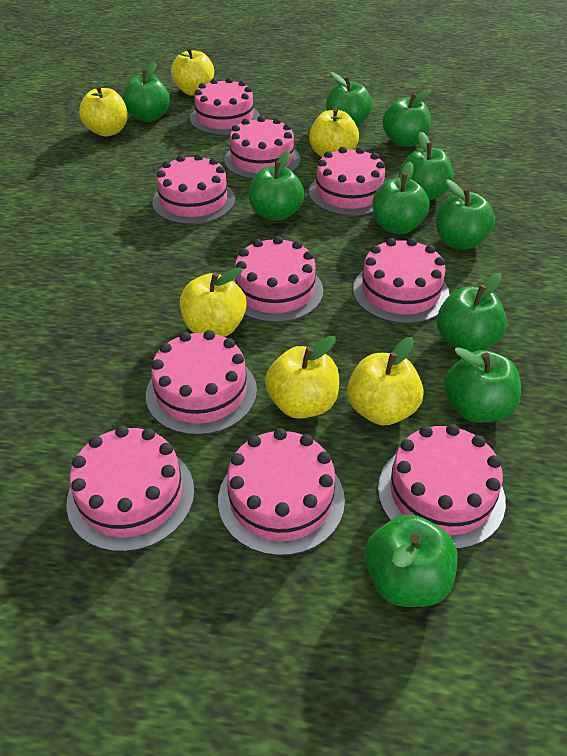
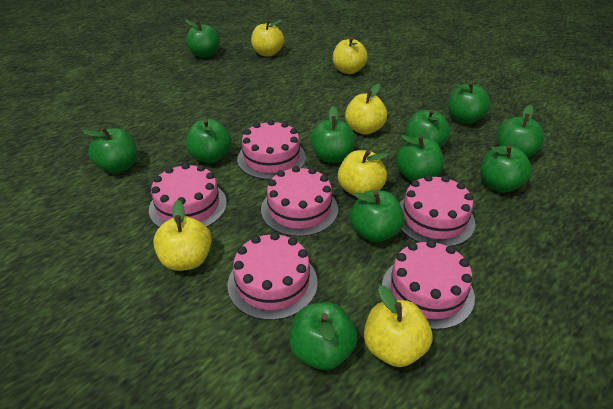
green apple: [123,62,170,122] [248,151,304,221] [326,72,372,127] [364,514,457,607] [373,162,429,234] [382,89,431,147] [399,132,453,200] [436,179,495,250] [437,273,507,352] [444,347,521,423] = 10 -> [82,127,137,173] [185,20,220,58] [186,119,232,163] [289,302,358,370] [310,106,355,163] [350,190,405,242] [396,135,444,181] [405,110,450,147] [448,82,491,124] [480,145,532,193] [497,105,544,158] = 11
pink cake: [66,426,194,552] [146,330,257,435] [152,154,235,225] [190,78,260,135] [218,428,345,556] [224,116,300,179] [232,236,323,323] [309,147,385,216] [353,238,449,324] [378,424,506,549] = 10 -> [149,163,227,227] [227,232,318,320] [237,120,306,180] [261,166,338,237] [382,240,475,330] [399,175,475,246] = 6

